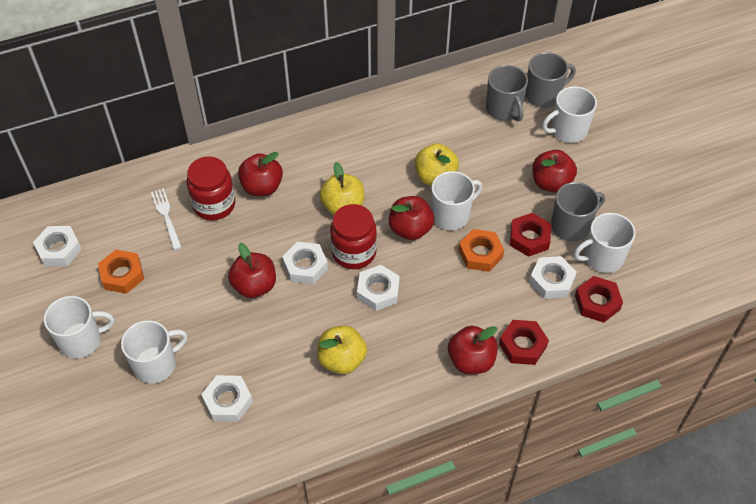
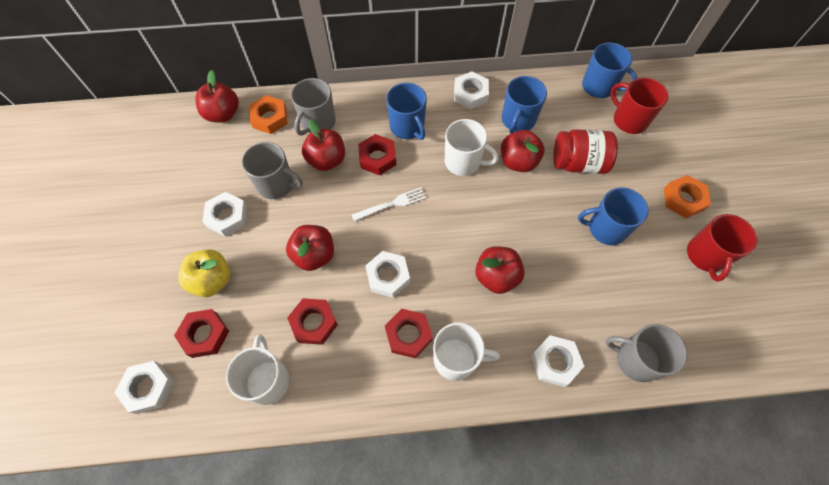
blue mug: none = 0 -> [386,83,427,140] [502,76,547,134] [578,187,648,245] [582,43,638,98] = 4
red jar: [187,156,235,221] [330,204,377,269] = 2 -> [553,129,618,174] = 1
red mug: none = 0 -> [611,78,668,134] [687,214,757,282] = 2
red nut: [499,320,549,365] [510,213,551,257] [575,276,623,323] = 3 -> [174,309,229,358] [287,298,338,345] [358,134,396,175] [385,309,433,358] = 4
white mug: [44,296,114,358] [121,320,187,383] [431,171,482,230] [542,86,597,143] [574,213,636,273] = 5 -> [226,335,290,405] [433,323,500,381] [445,119,498,176] = 3
yellow apple: [317,325,367,374] [319,162,364,215] [415,143,459,186] = 3 -> [178,249,230,297] = 1

